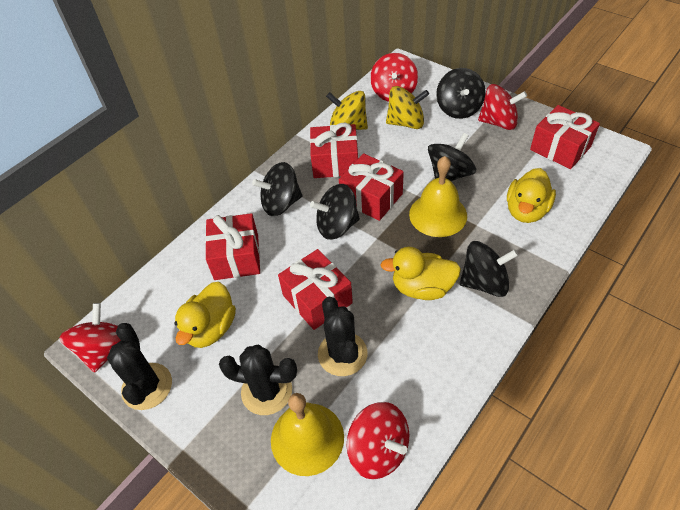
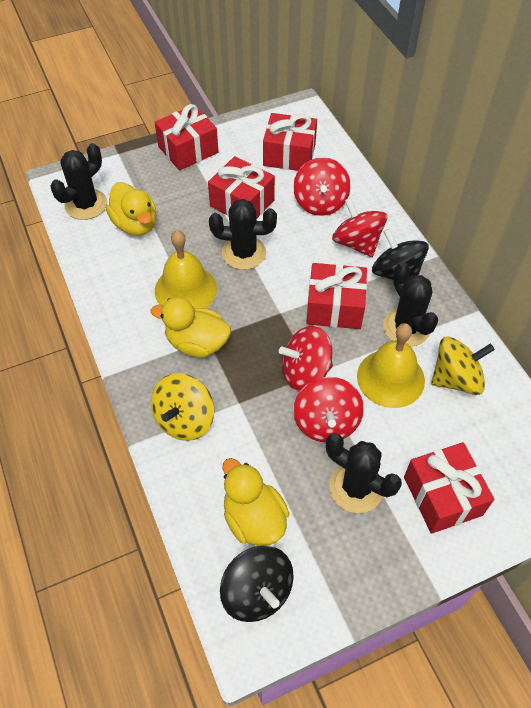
black cactus: [107,323,172,410] [219,344,297,415] [318,297,368,376] = 3 -> [51,143,107,220] [209,199,277,270] [326,433,402,513] [383,262,438,347] = 4
black spinning top: [252,162,302,216] [310,184,360,240] [428,133,476,181] [436,68,486,119] [460,241,518,297] = 5 -> [220,546,293,622] [372,228,429,280] = 2

